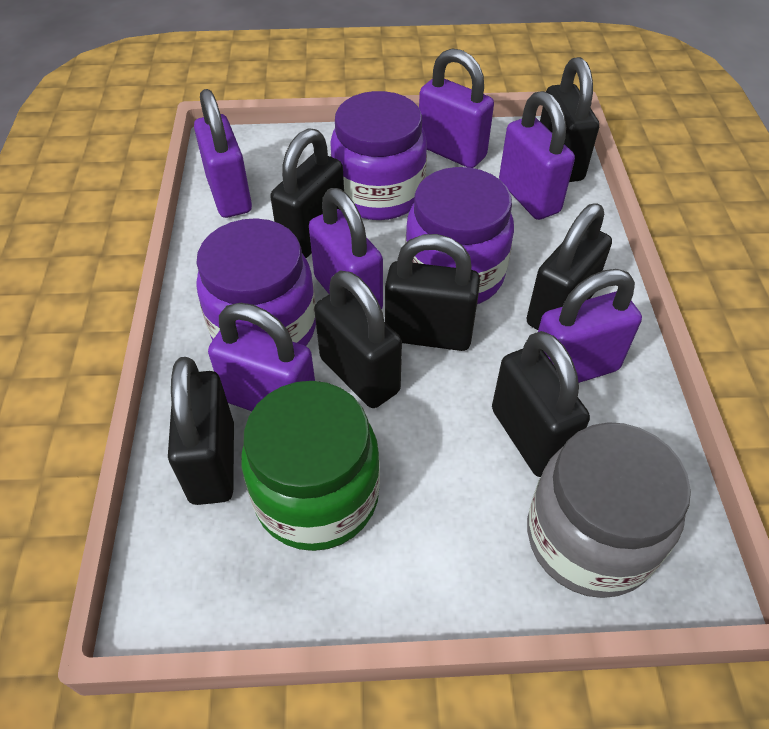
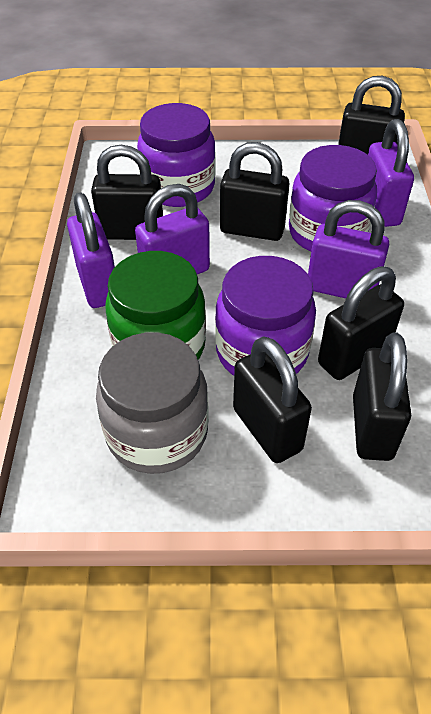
black padlock: [168,357,234,505] [270,128,344,258] [314,271,402,408] [385,234,480,351] [492,331,590,477] [526,203,612,330] [540,57,599,182] = 7 -> [91,145,163,240] [220,142,290,241] [233,336,312,463] [318,266,404,380] [338,76,405,155] [353,332,411,461] = 6
purple padlock: [194,89,252,218] [208,303,315,411] [309,188,383,310] [419,48,494,168] [499,91,575,220] [538,269,642,383] = 6 -> [67,192,115,308] [135,184,210,274] [308,200,389,298] [368,119,414,227] = 4

